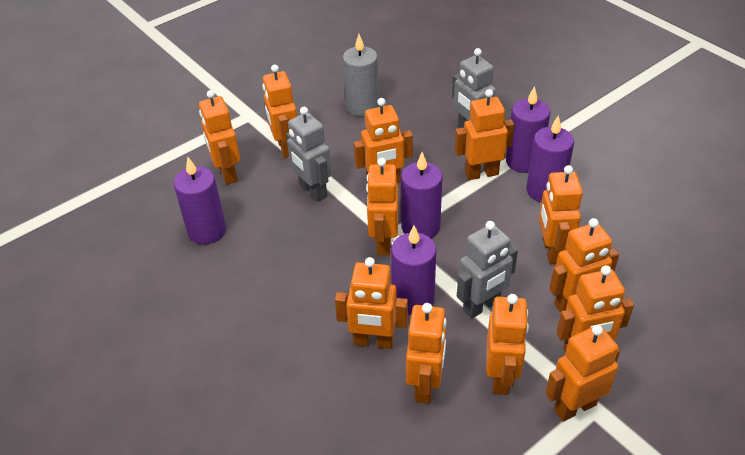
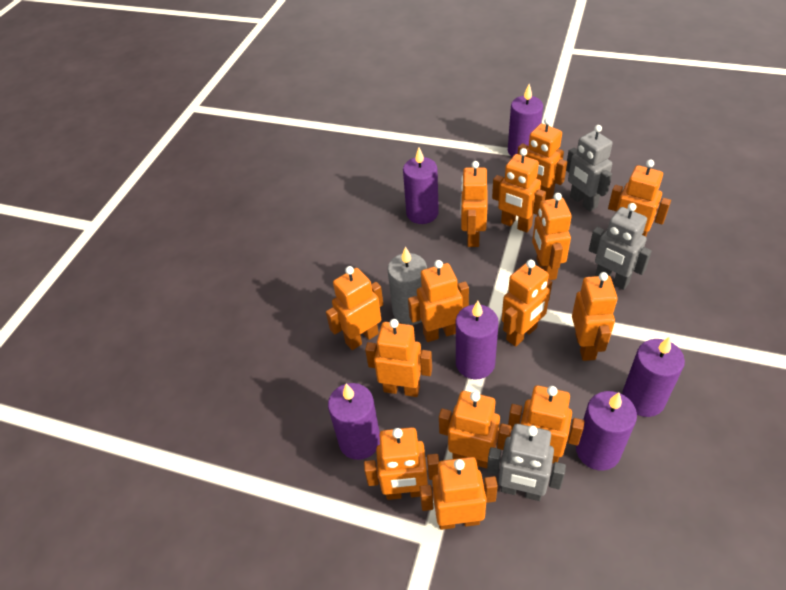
orange robot: [199,90,240,185] [262,64,297,158] [335,257,408,349] [354,98,413,183] [366,158,398,255] [406,303,446,404] [454,89,514,180] [486,294,529,395] [539,165,583,264] [545,325,620,421] [549,218,619,313] [556,265,634,353] = 12 -> [326,266,383,350] [364,427,439,500] [365,319,432,397] [408,260,469,342] [420,457,498,530] [439,391,512,469] [460,161,488,247] [492,148,546,232] [502,260,552,347] [508,385,584,464] [518,117,567,200] [532,193,572,280] [572,272,618,361] [608,160,671,237] = 14
purple candle: [173,157,226,244] [391,225,436,315] [401,152,442,238] [506,86,550,173] [527,116,574,203] = 5 -> [328,383,380,460] [403,148,439,224] [456,301,499,379] [508,84,543,157] [576,391,637,470] [622,336,685,417] = 6

